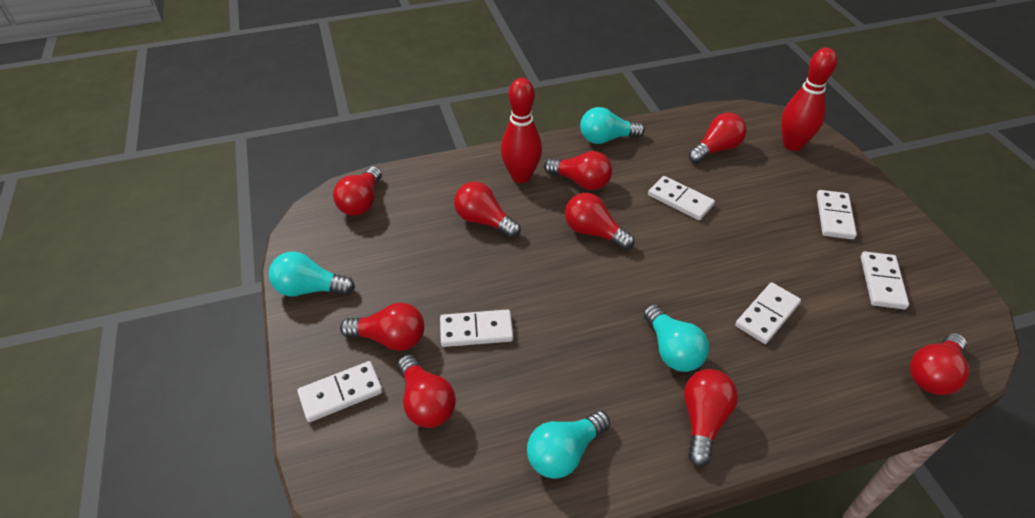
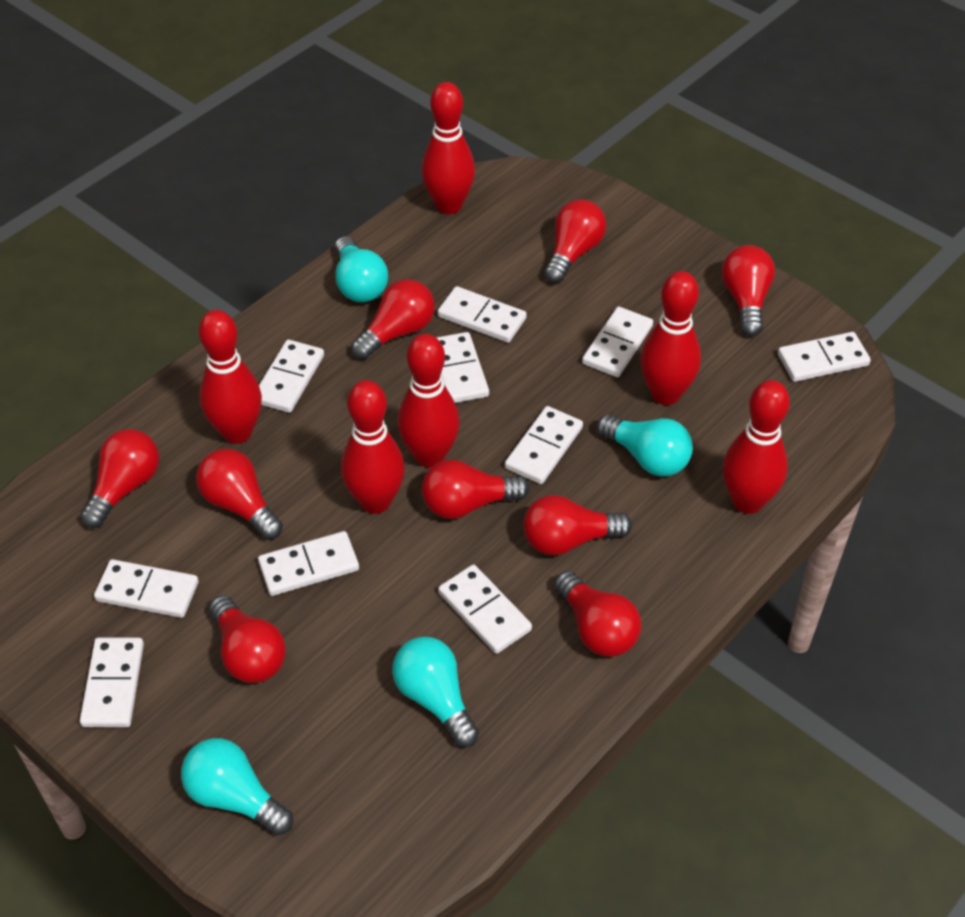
red bowling pin: [501,78,542,183] [781,47,837,151] = 2 -> [199,310,262,444] [341,380,405,514] [398,334,460,468] [421,82,475,214] [641,271,701,405] [723,380,790,514] = 6
white domino: [297,361,383,422] [440,309,513,347] [648,176,715,220] [735,282,801,344] [817,190,857,240] [861,252,909,309] = 6 -> [80,638,144,727] [94,559,198,618] [258,531,359,596] [259,340,324,413] [436,332,489,403] [438,286,527,343] [438,564,532,654] [505,406,583,484] [582,307,653,377] [778,332,871,382] = 10

